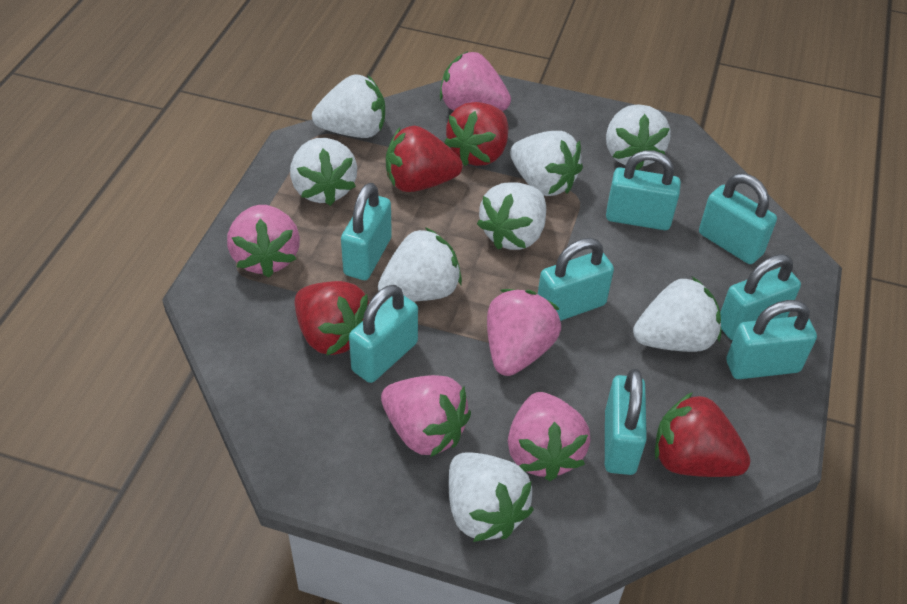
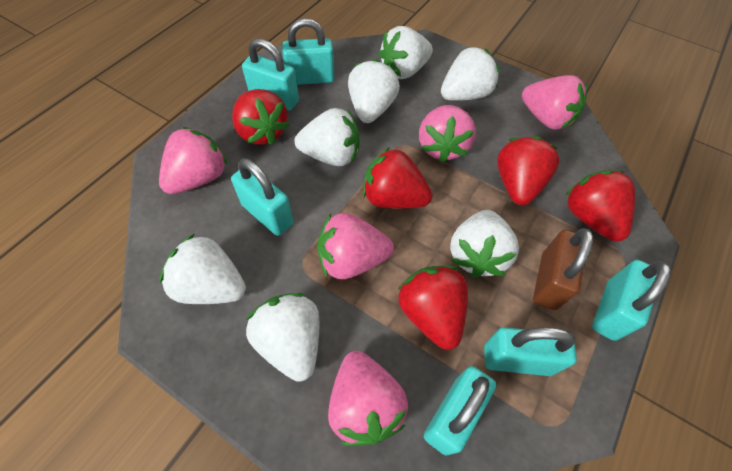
brown padlock: none = 0 -> [533,228,593,310] = 1
red strawberry: [295,281,369,355] [386,126,463,192] [444,102,508,166] [655,392,750,477] = 4 -> [232,89,289,145] [363,147,433,209] [398,266,468,350] [497,136,560,205] [565,170,635,242] = 5
turquoise padlock: [341,183,392,280] [349,285,418,383] [538,238,614,321] [605,369,647,475] [606,150,681,230] [699,173,777,264] [720,254,801,340] [726,300,817,379] = 8 -> [231,158,293,236] [242,38,299,111] [282,18,335,85] [424,366,496,455] [484,327,577,376] [592,260,671,341] = 6
white strawberry: [290,138,357,206] [312,74,385,138] [378,227,462,301] [449,453,534,542] [477,182,546,250] [510,131,583,196] [606,104,671,170] [633,277,721,352] = 8 -> [159,234,246,304] [246,293,319,382] [295,108,360,166] [348,59,400,123] [379,26,433,79] [441,46,499,101] [450,210,519,278] = 7

